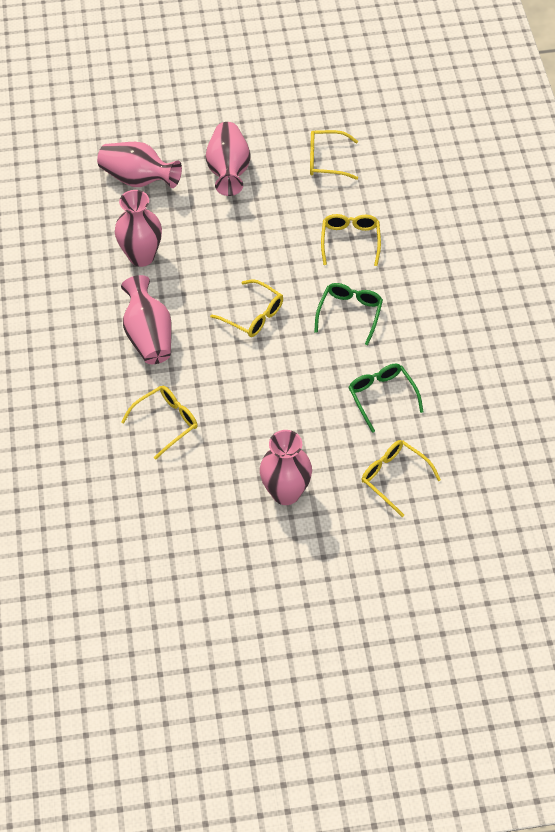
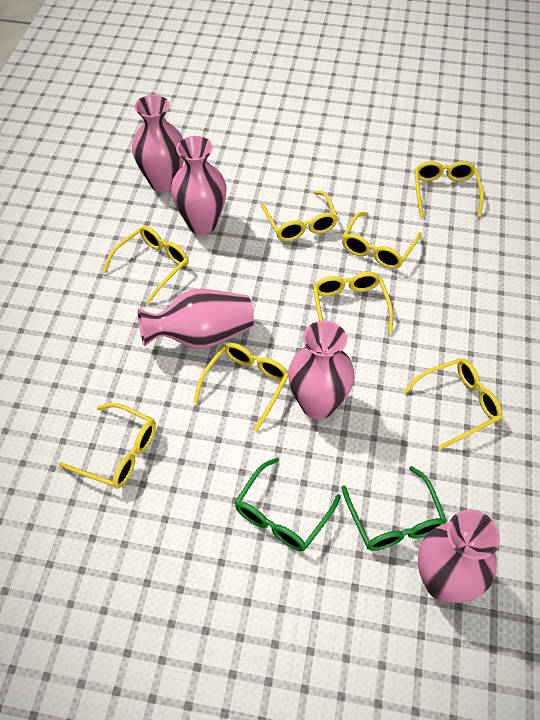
yellow glasses: [121,386,198,460] [210,279,283,337] [310,130,358,180] [321,214,381,266] [362,440,441,517] = 5 -> [59,403,156,489] [103,226,189,304] [194,343,288,432] [261,191,338,241] [313,272,393,334] [342,212,421,269] [403,358,503,449] [414,161,484,217] = 8

